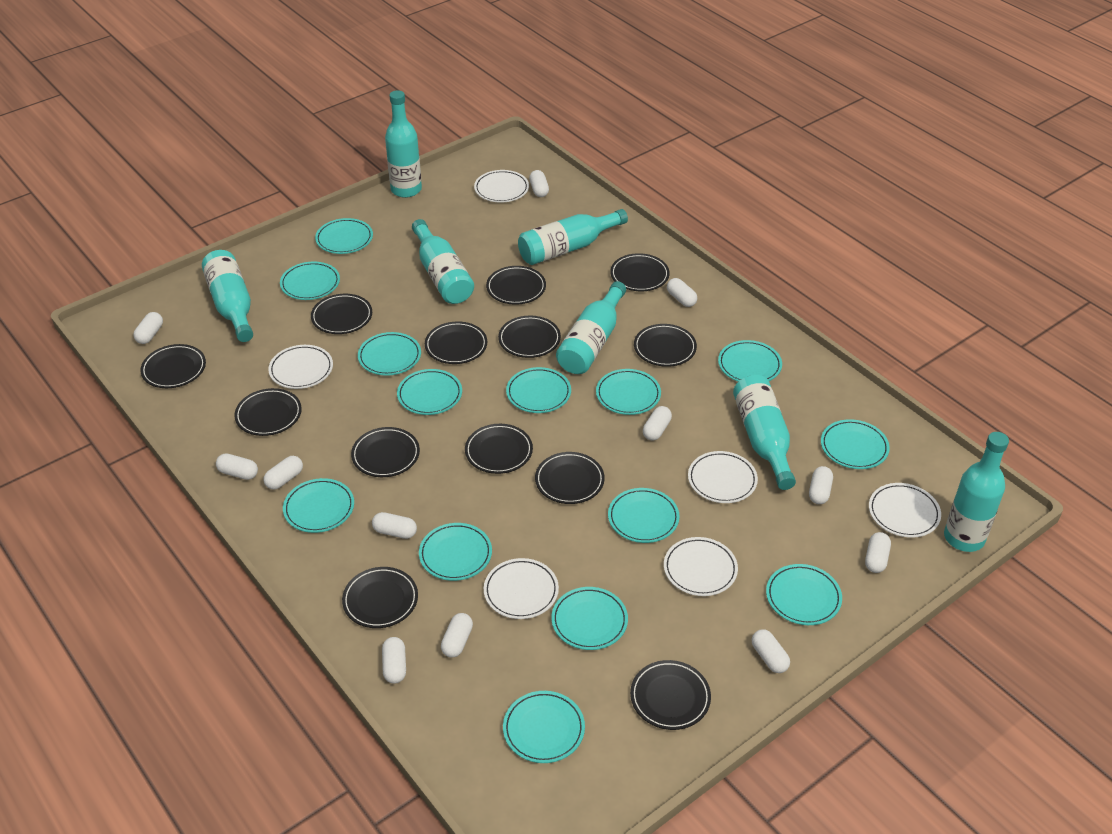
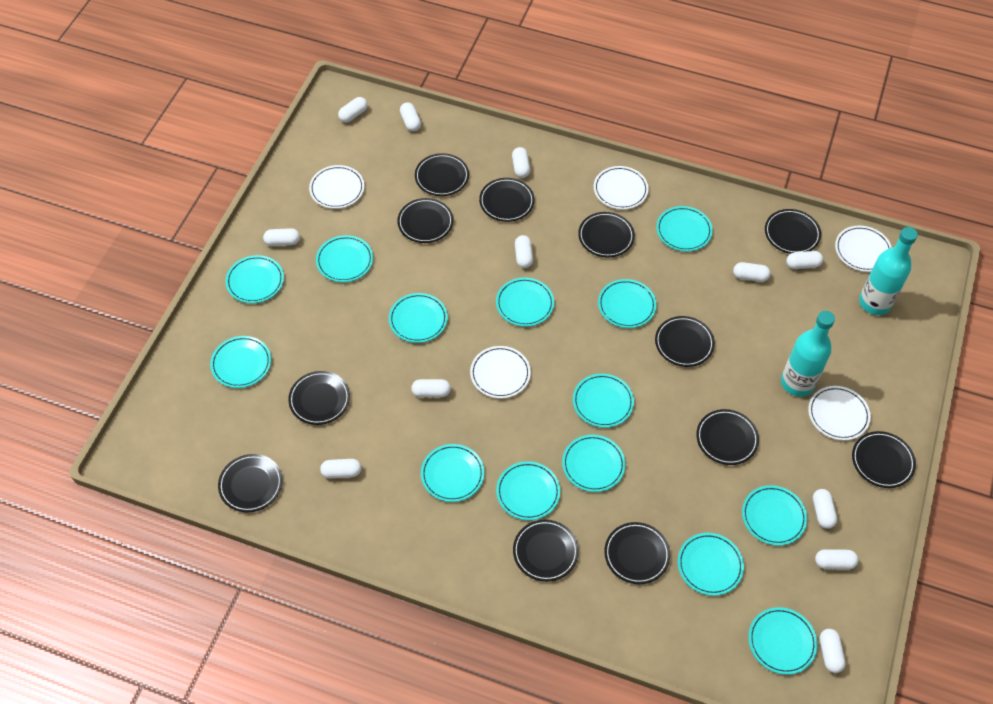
black plate: [140,344,206,388] [234,388,302,436] [311,294,372,334] [342,567,418,628] [351,427,420,477] [425,322,487,364] [465,424,533,474] [486,266,546,305] [498,316,561,358] [535,452,605,504] [610,253,670,291] [630,660,711,730] [634,324,697,367] = 13 -> [218,454,282,513] [288,371,350,425] [397,198,453,243] [415,153,469,196] [479,178,535,222] [513,520,579,582] [578,212,635,257] [604,522,670,584] [655,316,715,367] [696,409,759,465] [765,209,821,254] [852,431,916,488] = 12
turquoise bottle: [202,250,253,342] [385,90,422,198] [412,219,474,304] [518,209,628,265] [556,281,626,374] [733,375,796,490] [944,432,1009,552] = 7 -> [781,311,835,397] [859,227,918,315] = 2
white plate: [268,345,333,389] [474,170,529,203] [484,558,559,619] [664,537,738,596] [688,451,758,503] [869,483,941,538] = 6 -> [309,165,364,209] [470,346,531,398] [594,166,649,209] [808,386,871,440] [835,226,892,272] = 5

